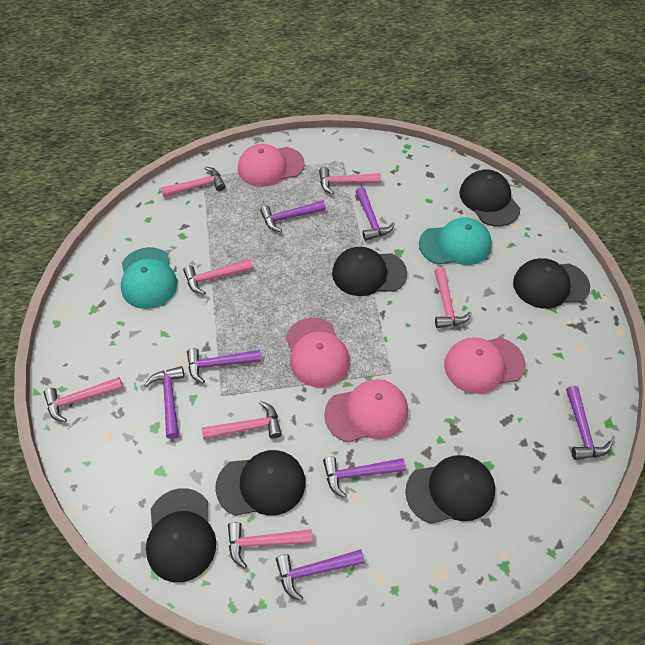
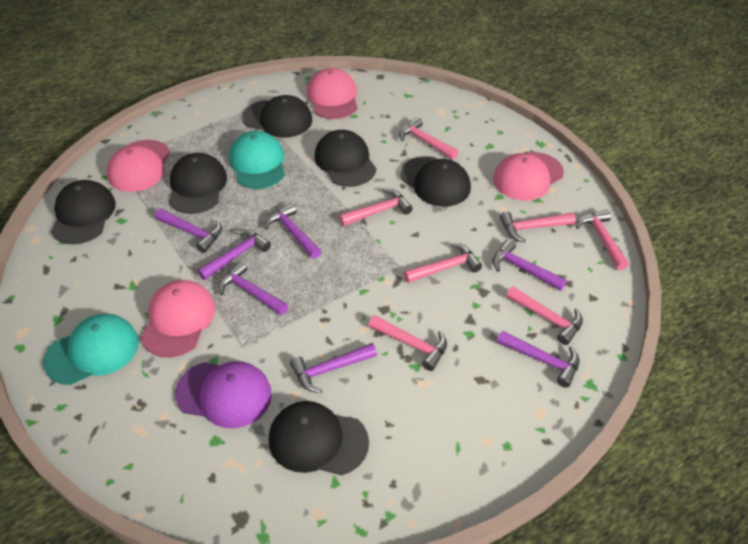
purple cap: none = 0 -> [175,361,272,428] = 1

